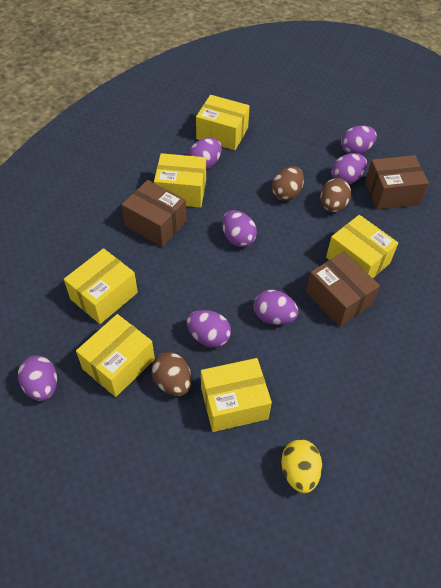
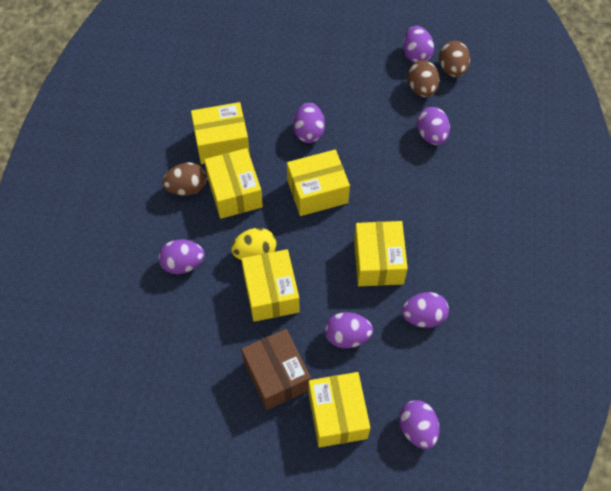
brown box: [122,180,187,247] [306,252,380,327] [365,155,429,210] = 3 -> [241,329,311,410] = 1

